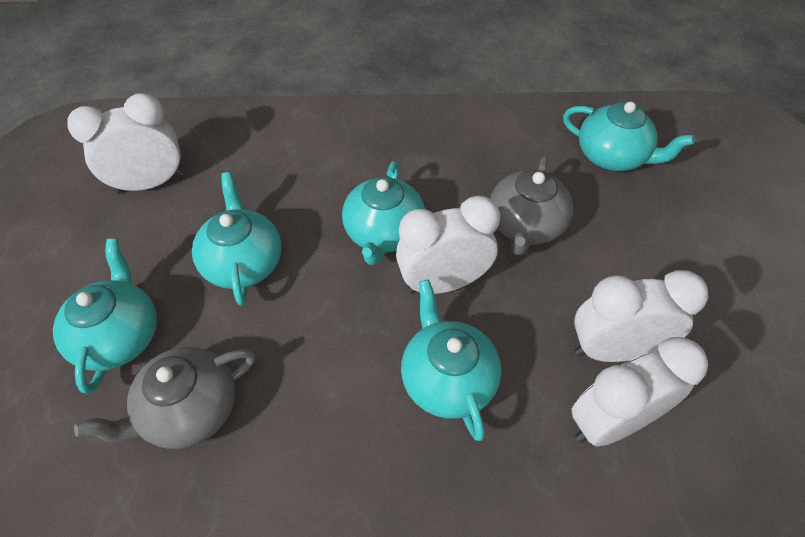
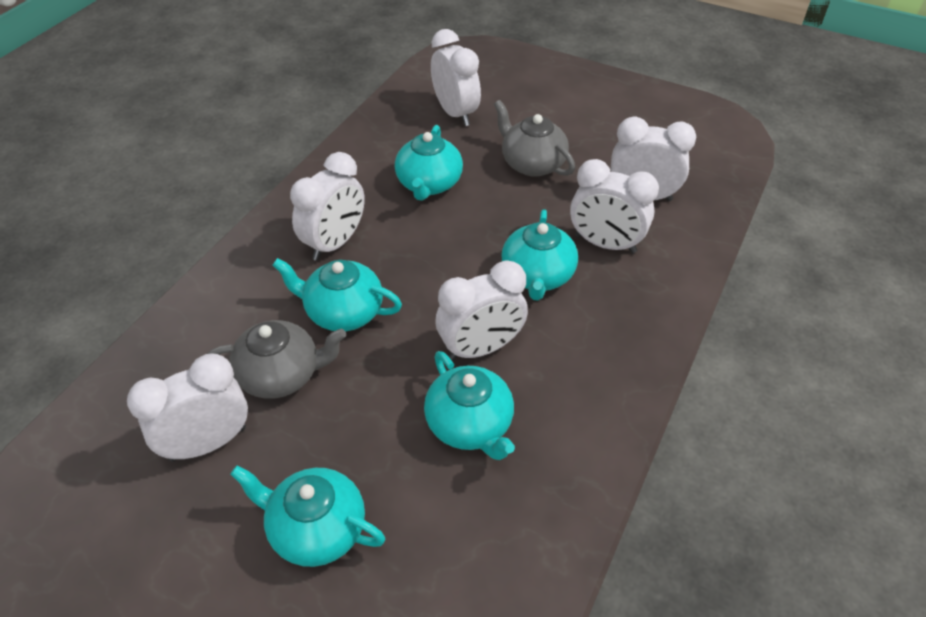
white clock: [67,93,183,193] [396,196,500,294] [572,337,708,447] [574,270,708,362] = 4 -> [127,353,248,461] [290,152,365,261] [431,29,481,126] [436,261,528,361] [570,159,659,253] [610,117,696,201] = 6

